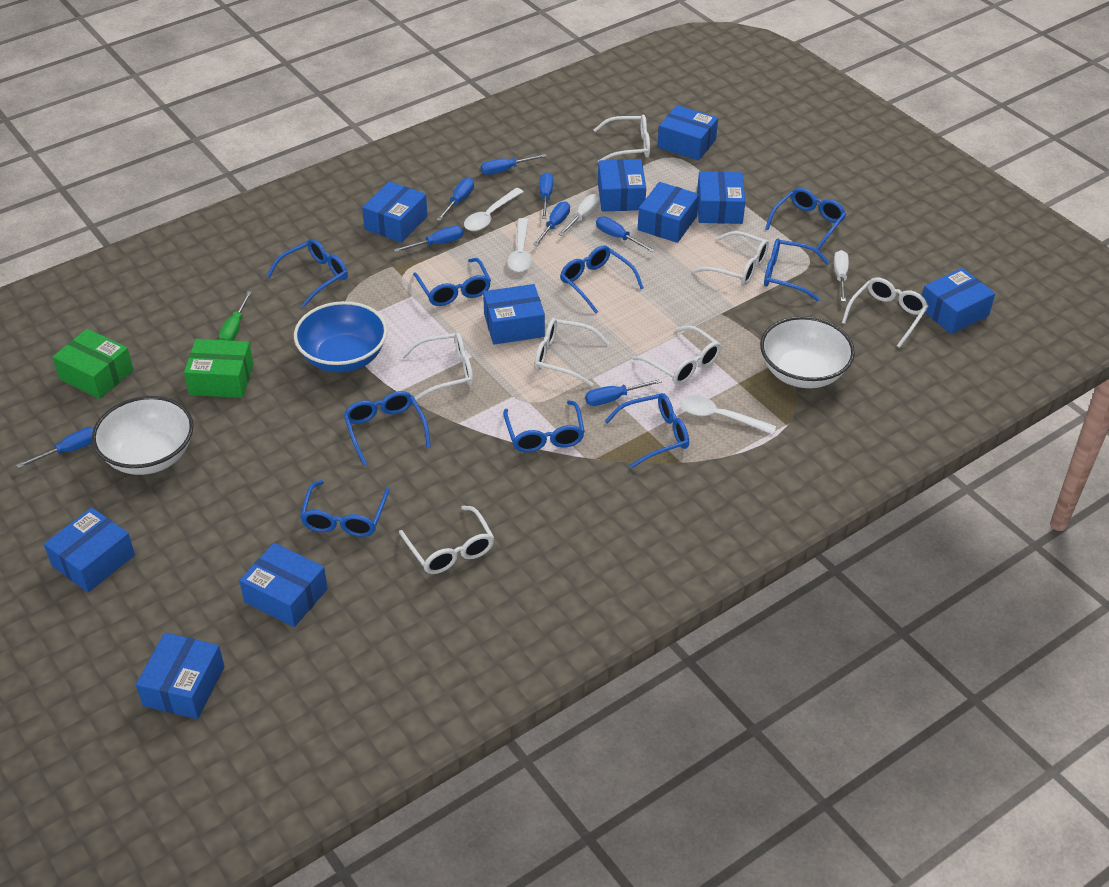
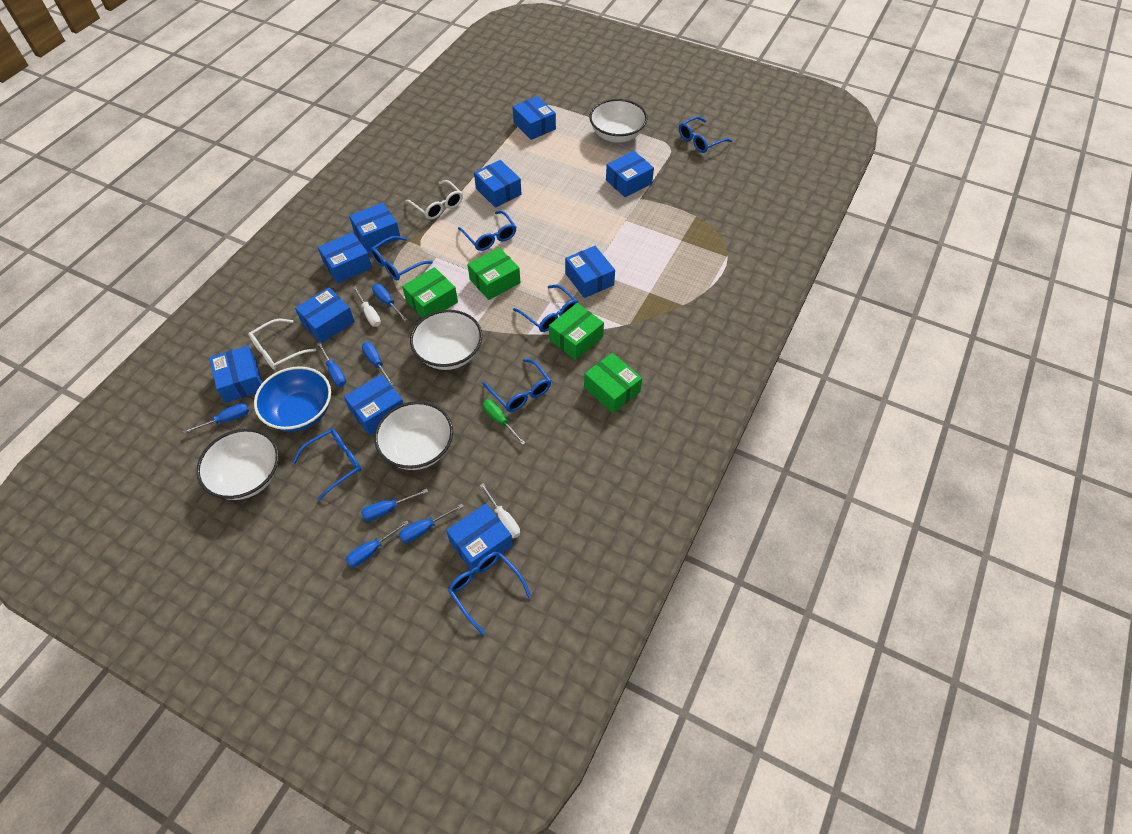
blue glasses: [266,239,348,307] [300,480,389,537] [344,391,431,466] [413,258,491,306] [503,400,585,453] [560,246,644,314] [604,393,689,468] [764,239,830,301] [765,188,846,250] = 9 -> [292,429,362,501] [370,236,433,280] [448,551,531,635] [458,211,516,251] [482,359,551,412] [513,285,578,332] [679,116,732,153] = 7
blue screwdriver: [17,427,94,468] [394,226,463,252] [437,178,474,221] [481,154,547,175] [533,202,570,246] [540,172,553,219] [585,379,662,406] [596,216,655,252] = 8 -> [183,403,249,434] [317,342,346,387] [346,520,409,567] [361,489,428,521] [362,342,394,386] [372,284,408,321] [399,504,464,543] = 7
green box: [52,329,134,399] [184,339,253,398] = 2 -> [402,267,458,318] [467,247,520,300] [549,303,604,360] [584,353,642,413] = 4
white bowl: [92,396,193,475] [760,316,855,388] = 2 -> [196,429,279,500] [374,401,453,470] [410,310,482,370] [589,99,647,143] = 4
white glasses: [399,506,494,574] [401,332,473,401] [535,318,609,386] [594,114,650,161] [632,325,721,385] [692,231,769,285] [842,278,929,348] = 7 -> [248,319,316,370] [405,180,463,220] = 2
white spoon: [464,188,523,231] [507,218,532,272] [680,395,777,434] = 3 -> none = 0

